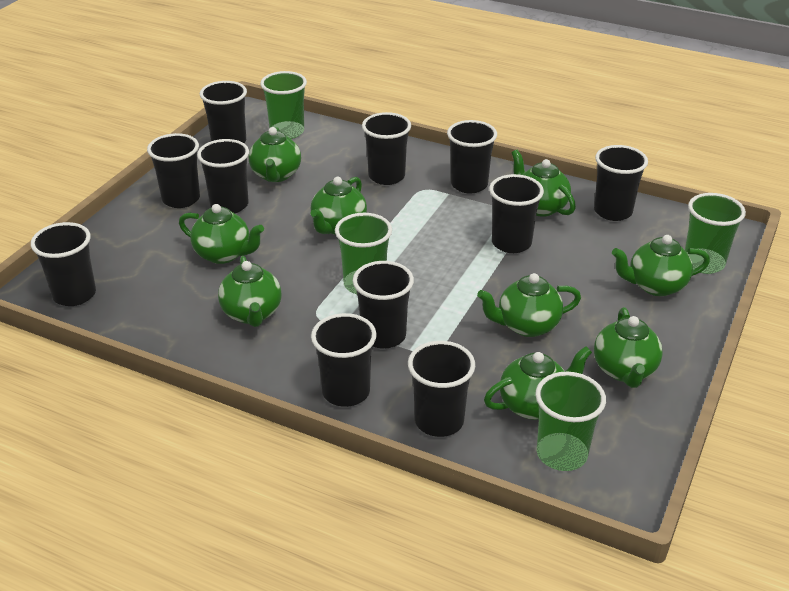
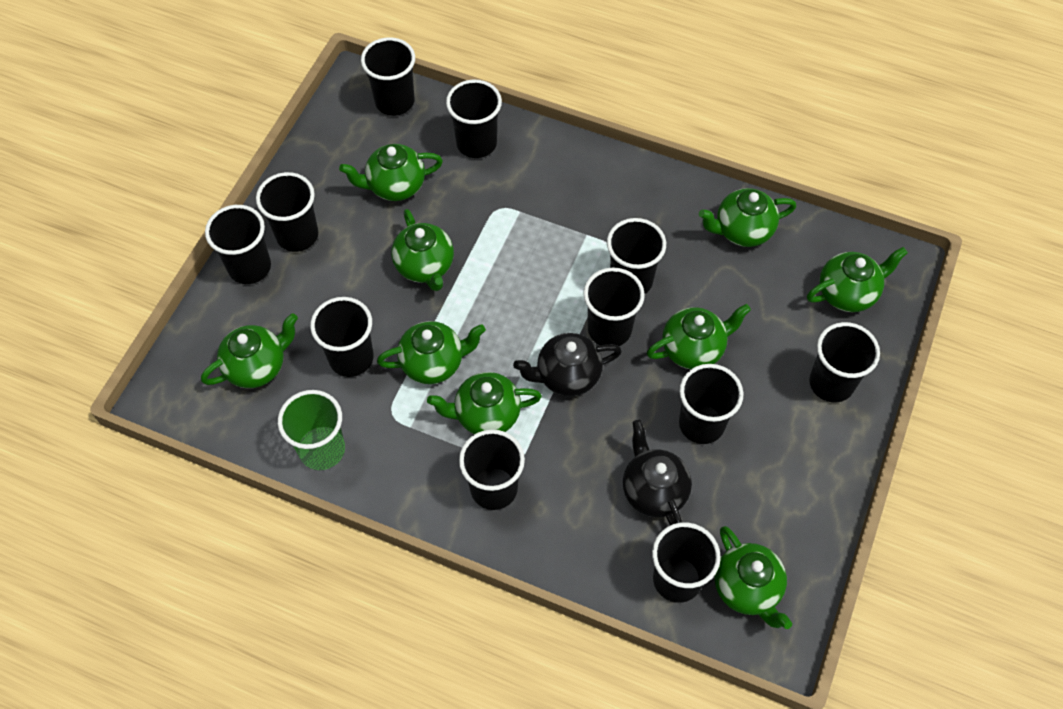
black teapot: none = 0 -> [513,333,622,396] [623,420,692,525] = 2
green cup: [260,71,307,139] [335,213,392,294] [535,372,606,471] [685,193,746,274] = 4 -> [278,390,345,470] = 1

